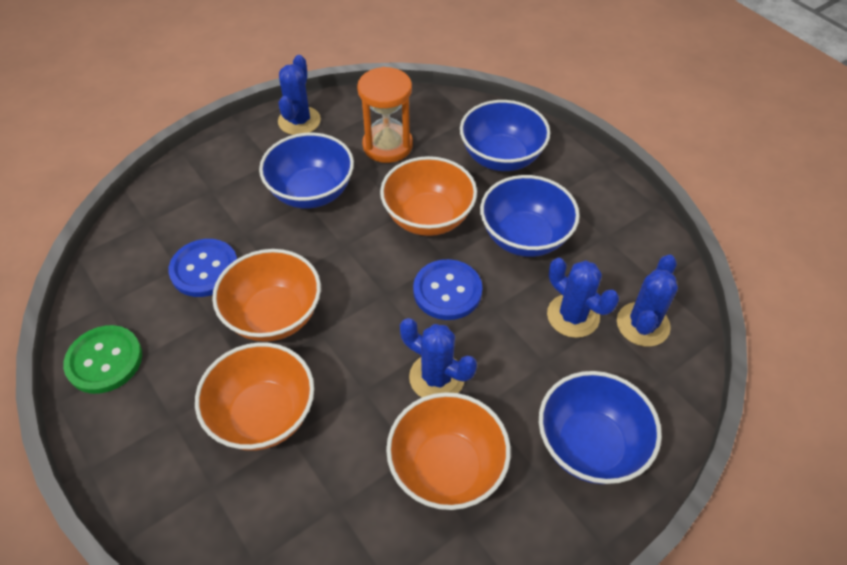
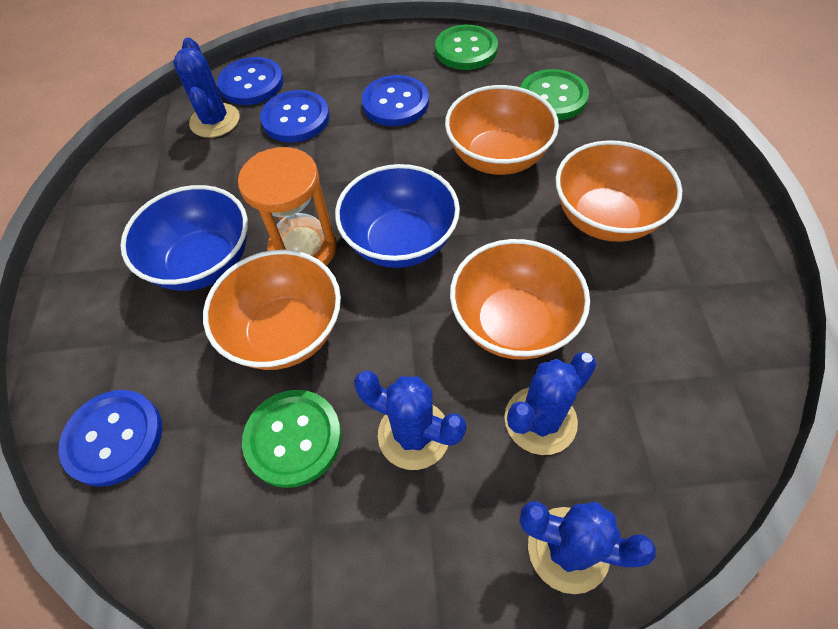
blue bowl: [259,133,354,209] [460,100,550,171] [480,175,580,257] [539,371,662,484] = 4 -> [120,185,248,291] [335,164,460,268] = 2
blue button: [169,239,237,297] [413,259,482,320] = 2 -> [58,390,162,487] [217,57,284,105] [260,90,329,143] [362,75,429,126] = 4
green button: [63,325,142,394] = 1 -> [242,390,342,488] [435,25,498,70] [520,69,589,120] = 3

